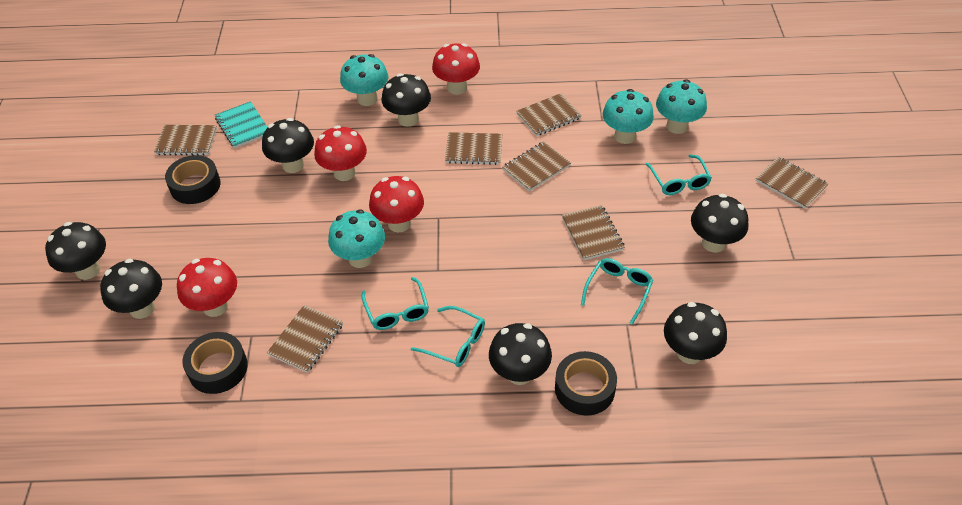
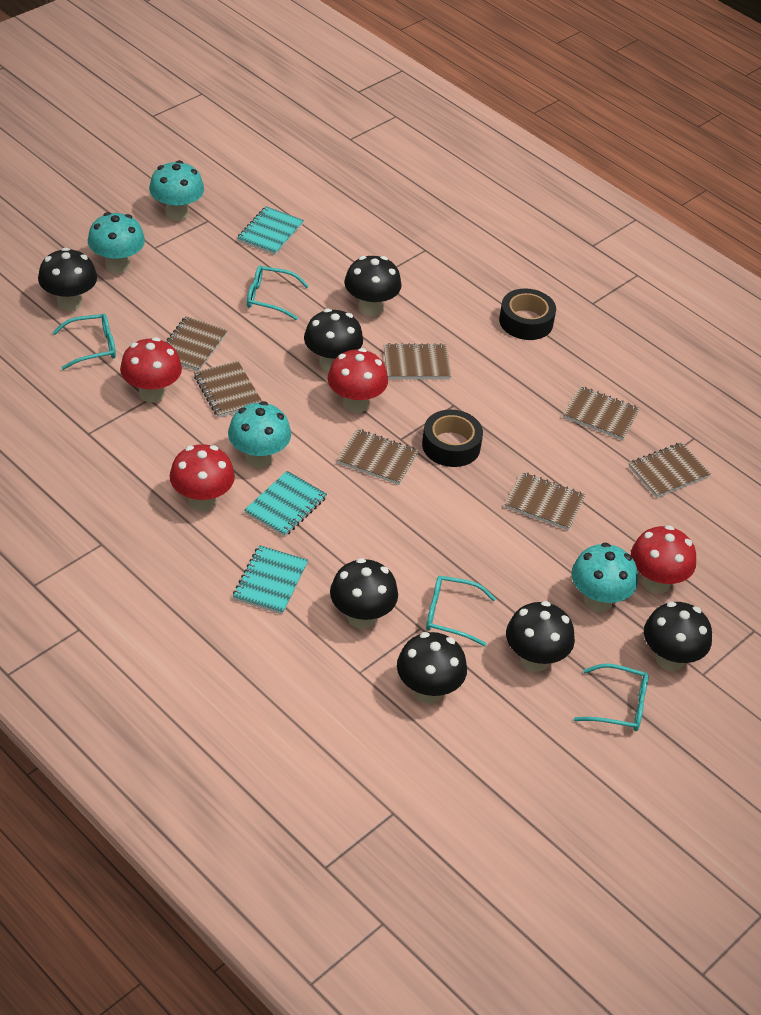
black tape: [165,155,221,204] [183,332,248,394] [555,351,617,416] = 3 -> [422,410,483,467] [499,288,556,340] = 2
turquoise notebook: [215,101,268,148] = 1 -> [233,545,308,615] [237,206,304,255] [244,471,327,537] = 3

